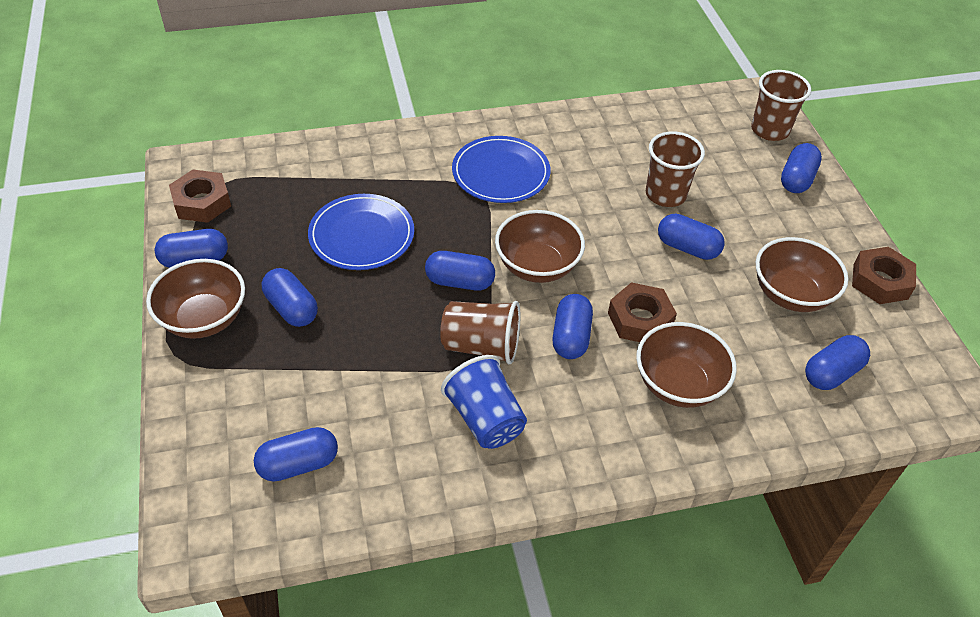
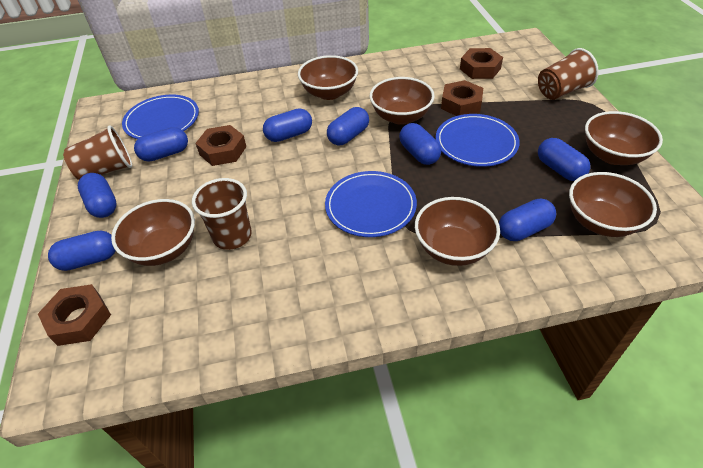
blue cup: [441,355,527,449] = 1 -> none = 0
blue plate: [308,194,414,270] [452,136,551,203] = 2 -> [122,95,199,139] [325,171,417,237] [436,114,520,167] = 3
brown bowl: [146,259,245,339] [495,210,585,283] [636,322,737,408] [756,237,848,312] = 4 -> [111,199,195,266] [298,55,358,100] [369,77,434,125] [415,197,500,266] [569,172,657,237] [585,111,663,165] = 6
brown nut: [169,170,231,223] [608,282,677,342] [852,247,916,304] = 3 -> [38,284,111,346] [195,125,246,166] [441,80,483,116] [460,48,503,79] = 4

